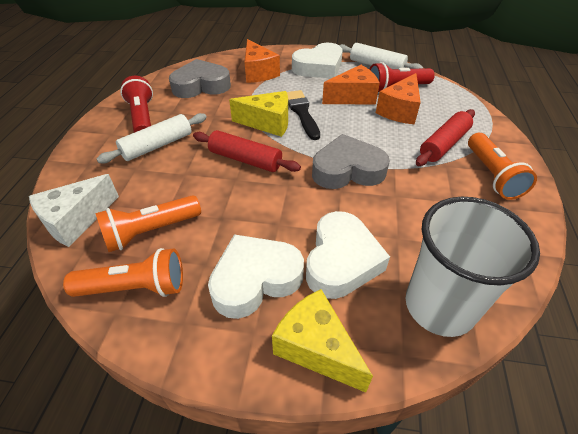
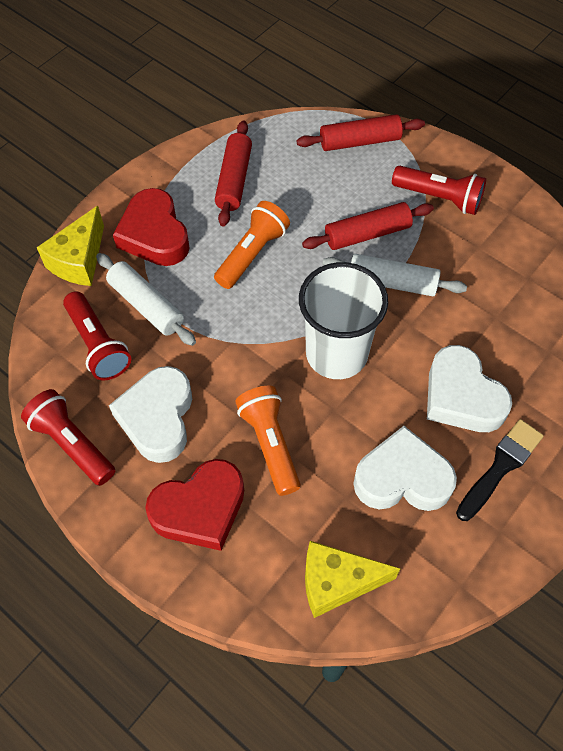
grey heart: [169,59,231,98] [312,134,390,189] = 2 -> none = 0
orange cheese: [245,39,280,83] [322,65,380,105] [376,73,421,125] = 3 -> none = 0
orange flashlight: [63,248,183,297] [96,195,201,252] [468,133,537,200] = 3 -> [214,201,290,289] [235,385,301,496] = 2
red flashlight: [120,76,153,133] [369,62,435,93] = 2 -> [21,389,115,486] [63,291,131,381] [392,166,486,215] = 3
red heart: none = 0 -> [113,188,190,266] [145,459,244,551] = 2
red rolling pin: [193,130,301,172] [416,109,475,166] = 2 -> [215,120,252,227] [297,114,425,151] [302,202,434,250] = 3
white cheese: [29,174,119,247] = 1 -> none = 0

